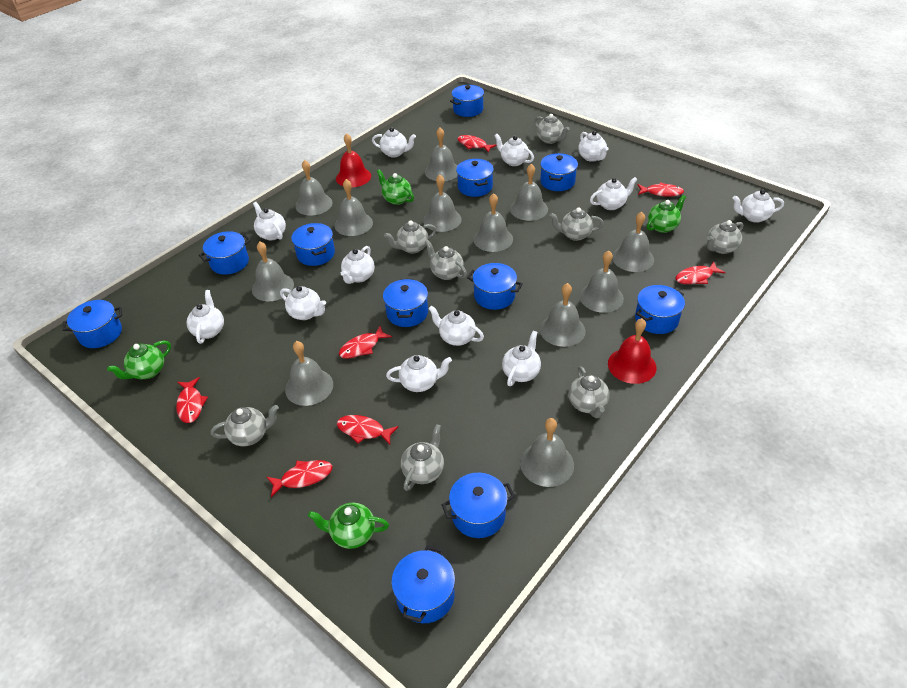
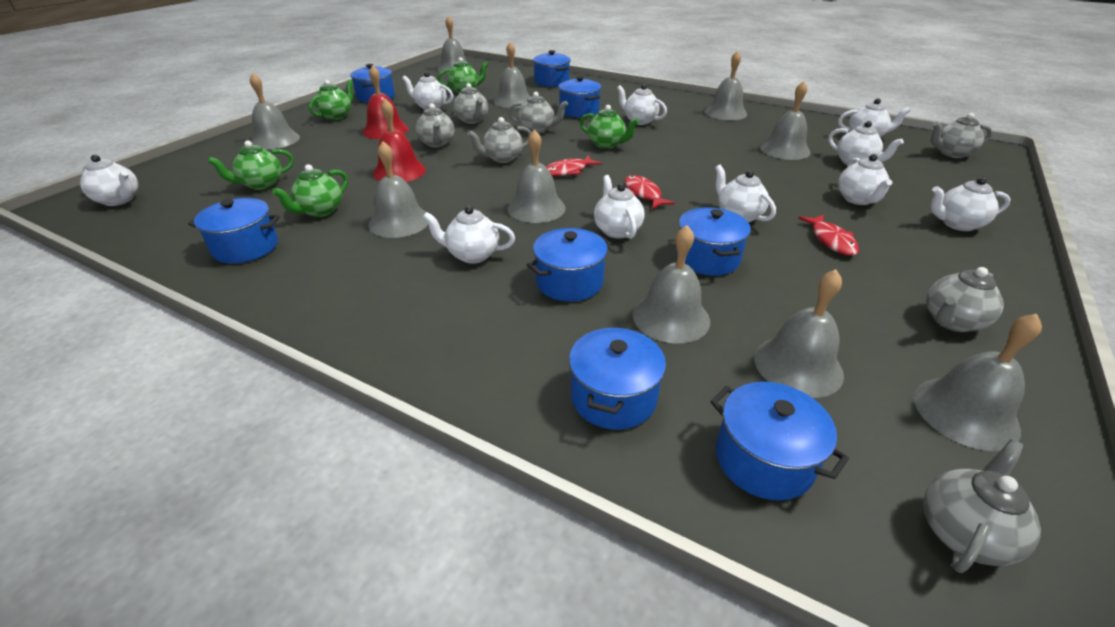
blue pot: [63,300,122,348] [199,231,251,275] [291,223,335,266] [383,279,428,327] [391,546,455,623] [441,473,515,538] [450,85,486,117] [456,159,494,197] [467,263,523,310] [540,153,578,191] [635,285,685,334] = 11 -> [188,198,280,264] [350,64,395,103] [527,228,611,302] [533,50,571,87] [558,76,601,118] [569,326,666,430] [676,207,751,276] [710,382,849,501] = 8
green teapot: [107,341,171,379] [308,503,389,549] [377,169,414,205] [647,195,686,233] = 4 -> [208,140,294,190] [272,164,348,217] [309,79,353,120] [437,57,488,93] [580,105,639,149] = 5
grey bell: [252,242,294,301] [285,341,333,406] [295,160,333,215] [335,179,373,236] [423,175,462,232] [425,128,457,181] [473,193,513,252] [510,164,548,221] [520,418,574,487] [540,283,586,347] [580,250,624,313] [612,212,654,272] = 12 -> [250,73,300,149] [368,141,428,238] [437,16,467,73] [493,42,530,108] [508,129,566,223] [633,225,710,343] [704,51,747,120] [754,269,844,398] [760,81,810,160] [914,314,1042,451] = 10
grey teapot: [211,405,279,446] [384,220,436,254] [401,424,444,491] [425,240,467,280] [534,114,570,144] [549,208,604,241] [569,366,609,418] [707,220,743,254] = 8 -> [416,103,454,147] [453,83,488,124] [468,117,531,163] [508,92,568,134] [923,439,1041,573] [926,267,1004,332] [931,113,992,158] = 7
red fish: [176,377,208,423] [267,460,332,497] [337,415,398,445] [339,326,392,359] [457,135,497,153] [638,182,684,197] [675,261,726,284] = 7 -> [546,155,602,176] [625,175,675,209] [798,214,859,256] = 3
white teapot: [187,290,224,344] [253,202,286,240] [280,286,326,320] [341,246,375,284] [372,127,416,157] [386,355,452,392] [428,305,484,346] [494,134,534,166] [502,331,541,386] [578,131,609,162] [590,177,638,210] [733,189,784,223] = 12 -> [80,155,138,206] [402,72,454,110] [423,206,515,264] [594,175,645,239] [617,84,667,125] [715,165,776,223] [828,121,904,165] [838,98,911,137] [838,154,893,205] [930,177,1011,231] = 10

